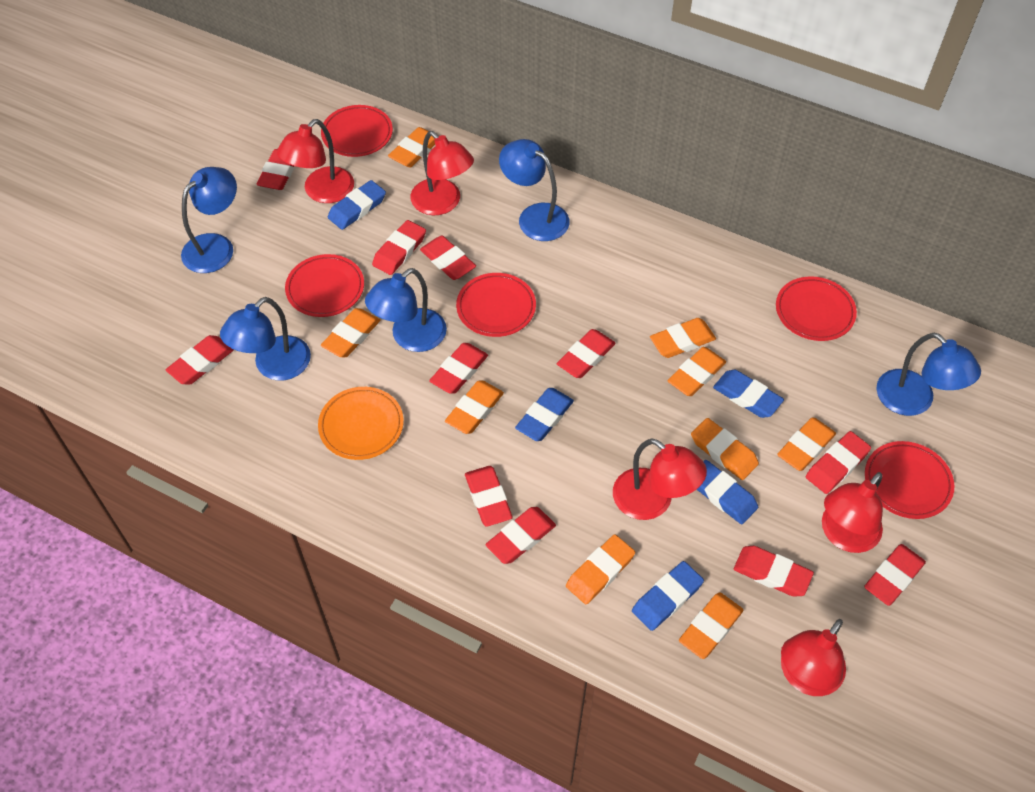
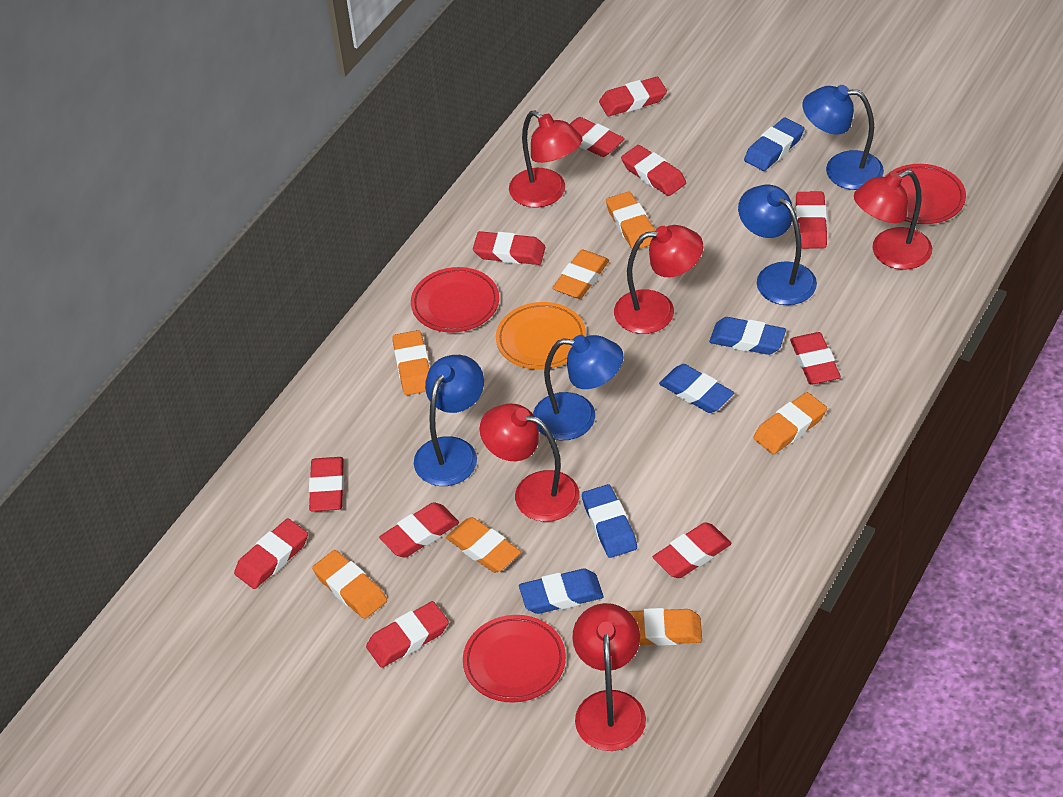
blue lamp: [181,167,237,273] [220,297,311,380] [365,268,447,352] [499,139,570,241] [876,333,981,416] = 5 -> [414,355,484,486] [533,335,623,440] [738,185,817,305] [803,85,884,190] = 4
orange eraser: [321,308,380,357] [388,127,435,167] [445,381,504,434] [566,534,635,604] [650,318,716,358] [668,347,726,396] [679,592,743,659] [691,418,759,480] [777,418,836,471] = 9 -> [312,550,387,619] [392,330,430,395] [446,517,521,573] [552,250,609,299] [606,191,655,249] [628,608,702,646] [753,392,827,454] = 7
red plate: [285,254,364,317] [321,105,393,157] [456,273,536,337] [776,276,857,341] [865,441,955,519] = 5 -> [411,267,499,333] [463,615,566,703] [885,164,966,224] = 3

